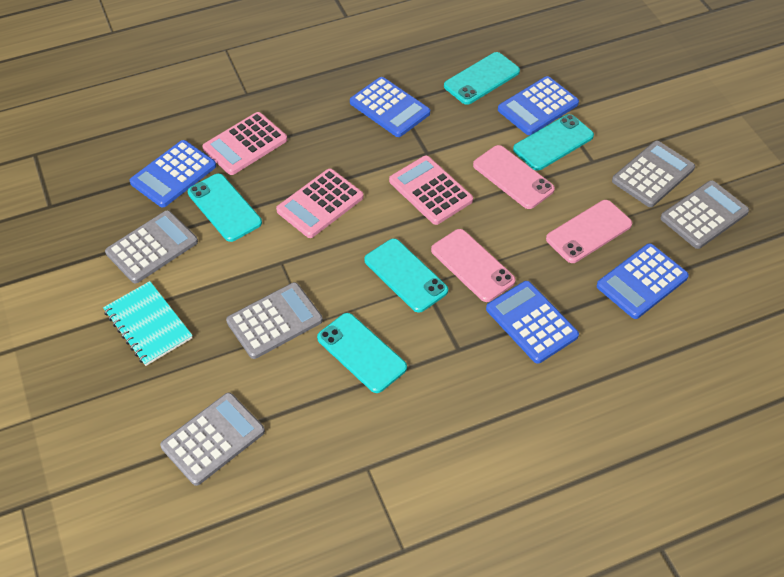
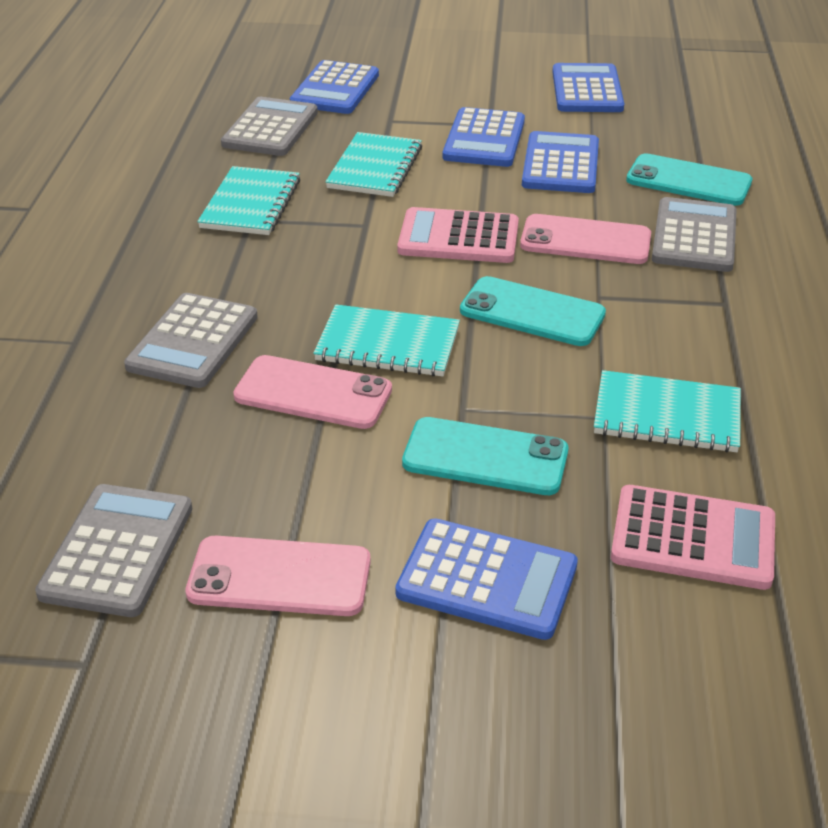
grey calculator: [105,210,198,283] [160,393,265,486] [226,282,323,359] [612,141,695,207] [661,180,749,249] = 5 -> [35,484,193,617] [124,293,258,388] [221,97,318,156] [652,197,737,272] = 4
pink calculator: [202,112,287,175] [276,169,364,238] [389,156,473,225] = 3 -> [397,207,519,263] [611,485,775,590] = 2
turquoise notebook: [103,281,193,366] = 1 -> [197,166,300,235] [313,304,460,376] [325,132,422,197] [594,370,741,453] = 4
turquoise phone: [188,173,262,242] [317,313,407,393] [364,239,448,313] [444,52,520,105] [513,114,594,171] = 5 -> [402,417,569,495] [460,276,606,346] [626,153,752,206] = 3

